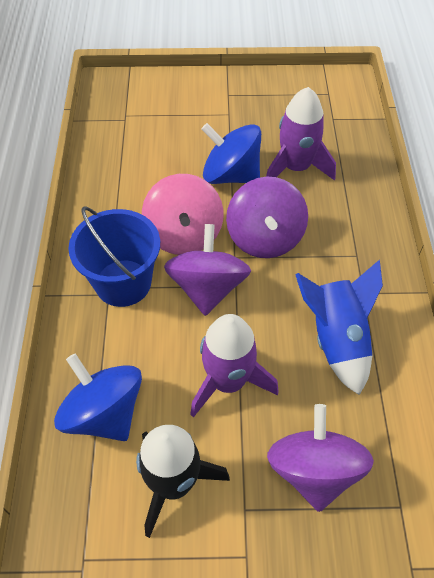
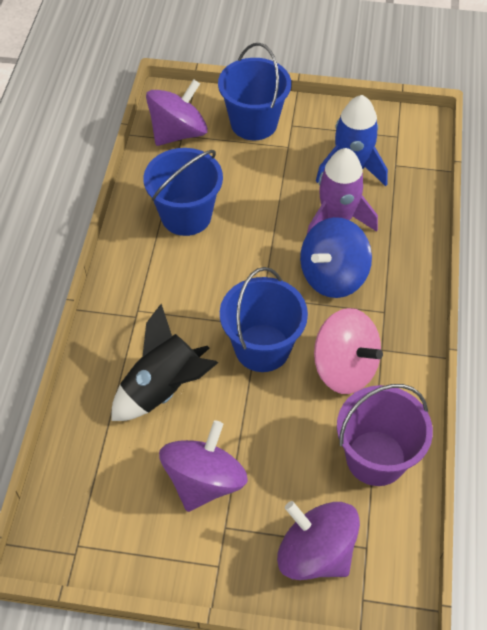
blue bucket: [68,206,160,307] = 1 -> [143,148,223,236] [218,43,291,140] [220,267,308,372] = 3
blue spinning top: [54,353,142,441] [202,123,261,184] = 2 -> [300,217,372,298] = 1
purple bucket: none = 0 -> [337,384,433,486] = 1
purple rocket: [190,314,279,418] [266,87,336,181] = 2 -> [307,148,378,234] = 1

